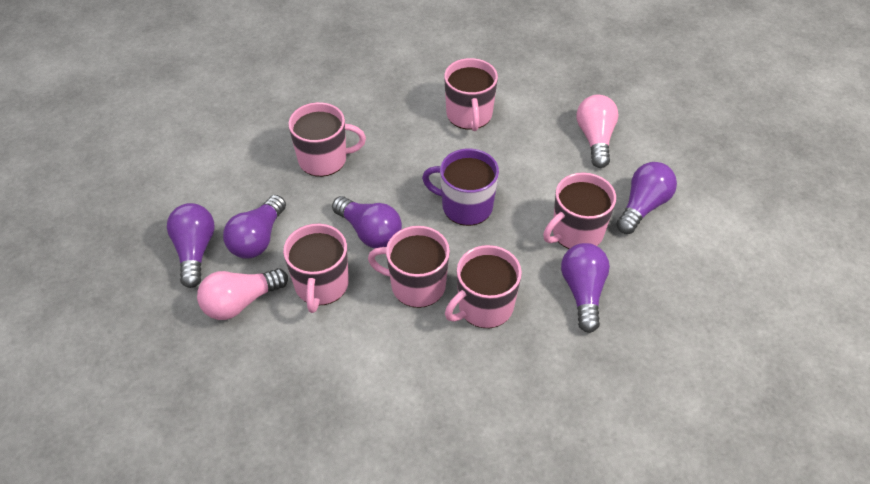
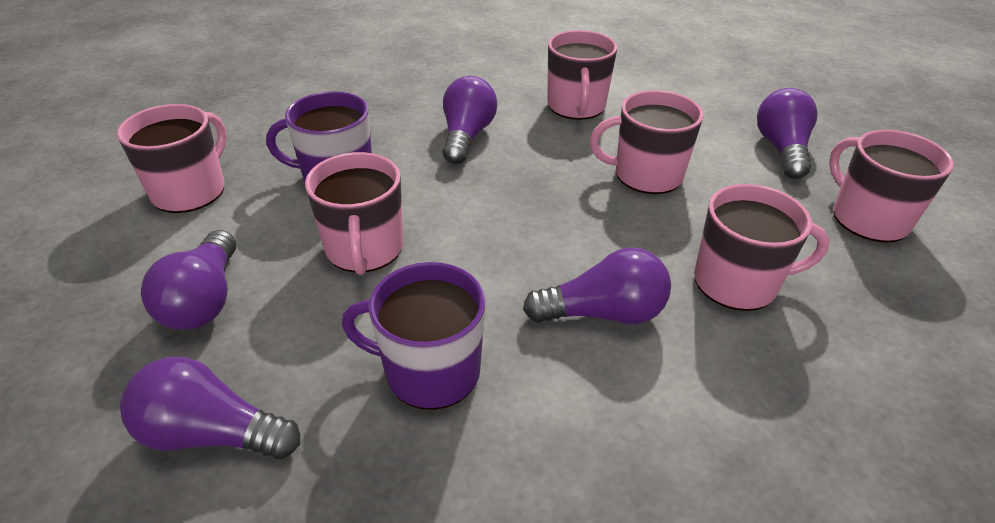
pink light bulb: [197,268,288,320] [577,95,619,168] = 2 -> none = 0
purple mug: [422,148,499,226] = 1 -> [266,91,372,182] [342,262,485,410] = 2

